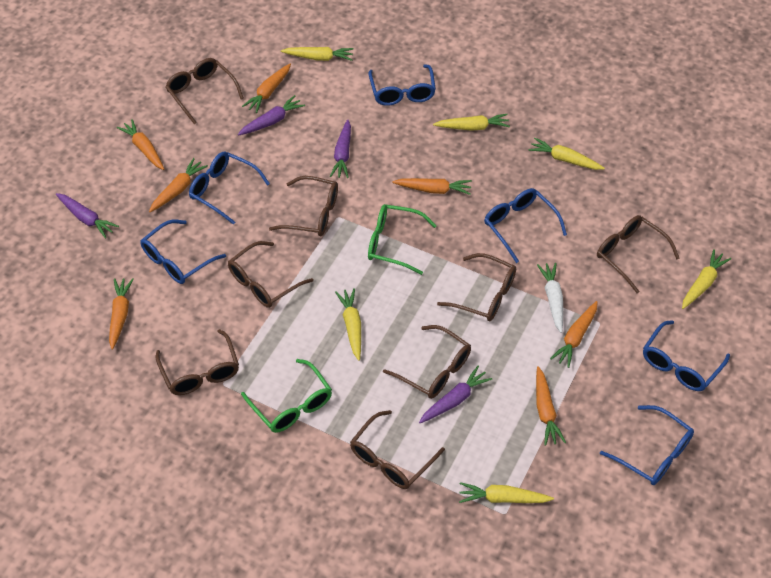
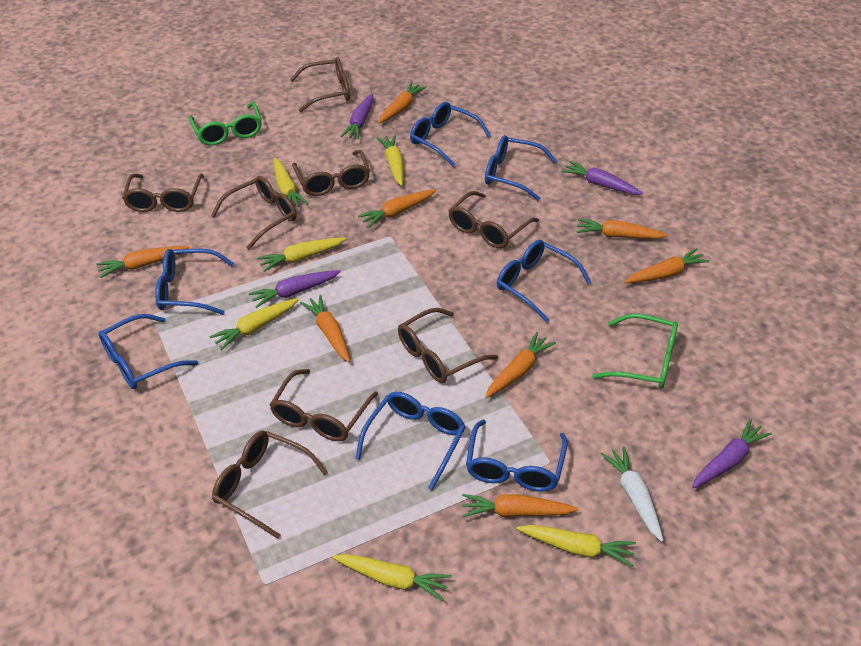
blue glasses: [140,220,226,284] [189,152,270,225] [368,64,436,106] [484,188,567,263] [600,405,694,485] [643,320,730,391] = 6 -> [99,314,198,389] [155,249,234,315] [355,392,466,490] [410,102,491,167] [466,420,567,492] [485,135,557,201] [497,240,591,323] = 7
orange carrot: [109,278,134,350] [117,119,164,170] [149,158,208,212] [242,64,291,113] [392,178,472,195] [536,366,566,446] [550,301,598,368] = 7 -> [96,246,190,278] [300,295,350,362] [358,189,436,228] [378,82,427,124] [462,494,578,517] [485,332,556,398] [576,218,668,239] [624,248,710,283] = 8

